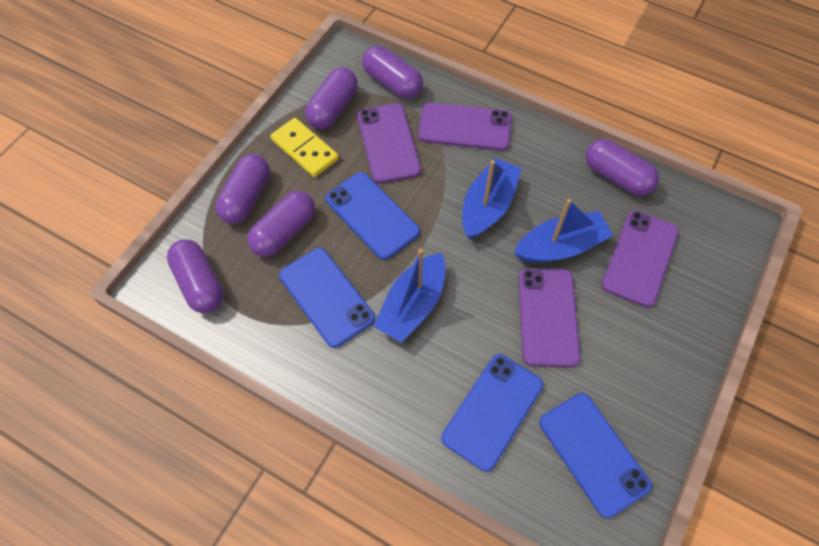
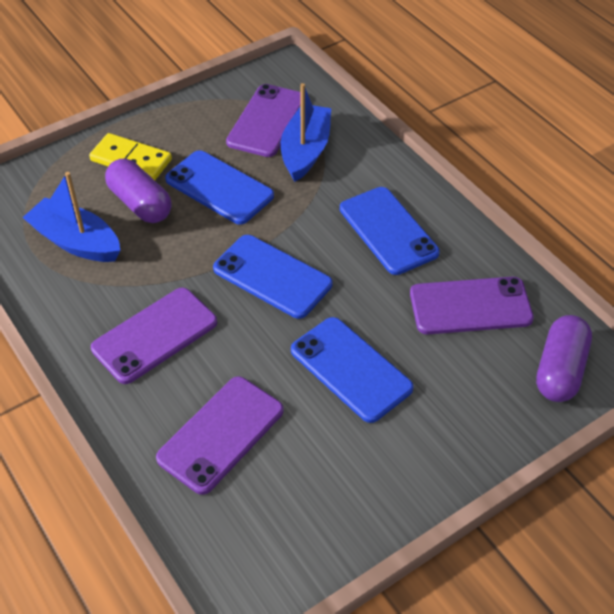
blue boat: [374,249,445,343] [462,158,522,239] [514,199,614,263] = 3 -> [22,172,120,262] [281,83,331,182] = 2
purple capsule: [167,239,223,313] [215,154,270,224] [247,191,315,257] [305,68,358,129] [362,46,423,99] [586,139,659,196] = 6 -> [105,159,172,223] [536,315,592,402] = 2

